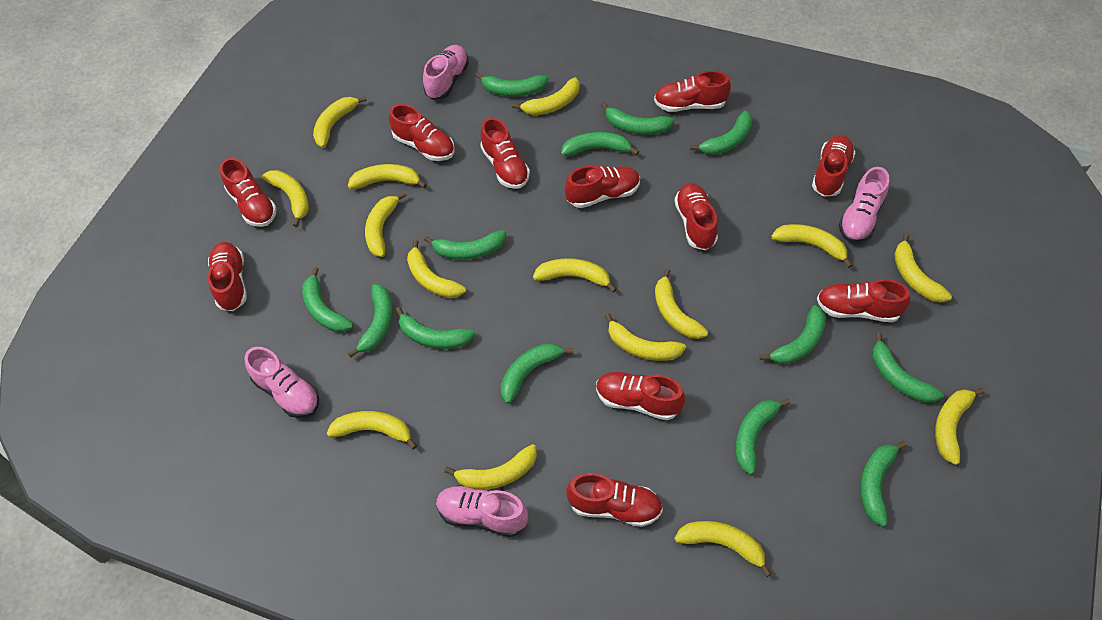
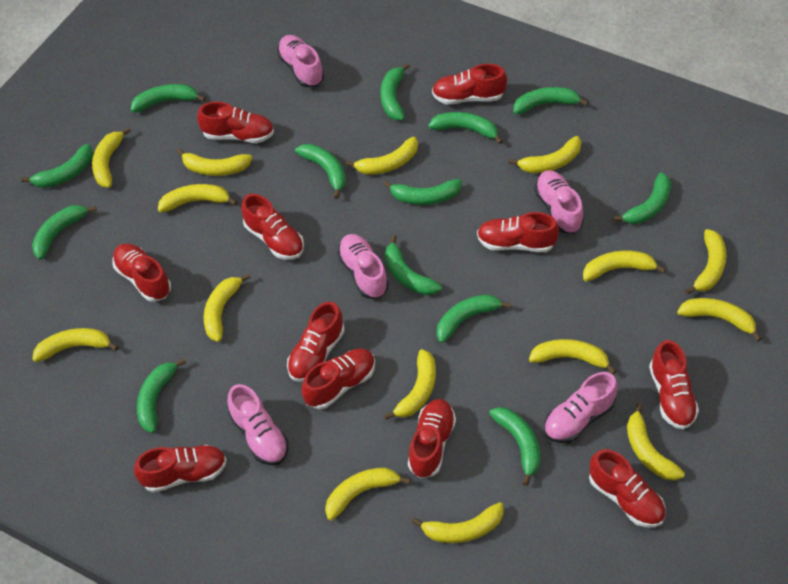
pink shoe: [245,347,319,418] [423,45,469,100] [436,485,528,537] [839,167,889,243] = 4 -> [228,384,289,466] [277,35,324,87] [337,234,389,299] [534,170,584,234] [544,372,618,443] = 5

